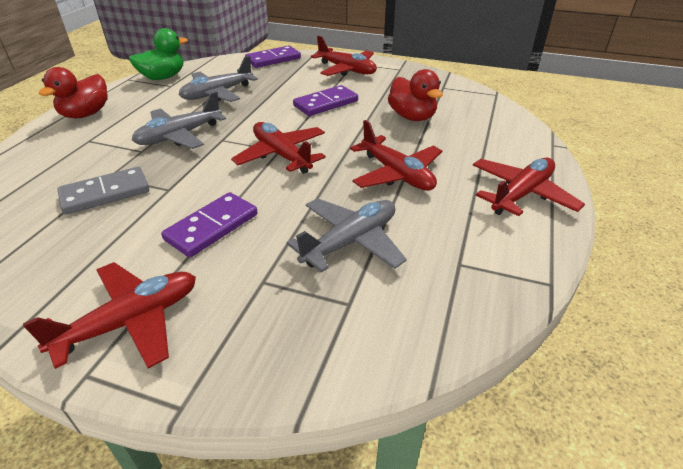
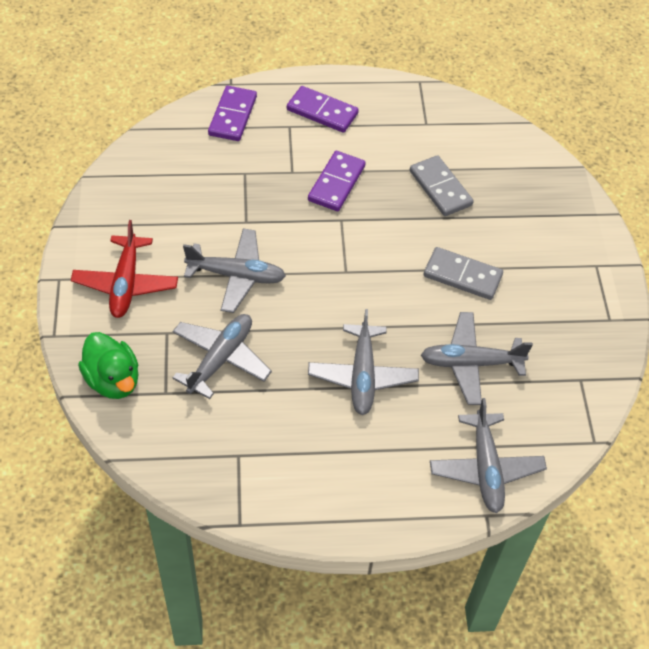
grey domino: [57,167,149,215] = 1 -> [410,155,474,216] [424,247,503,300] = 2
grey plane: [132,91,226,149] [179,56,258,102] [287,198,407,272] = 3 -> [172,314,272,399] [183,228,286,313] [308,309,419,415] [421,312,533,405] [430,398,547,513] = 5
red duck: [38,67,108,118] [388,69,443,121] = 2 -> none = 0
red plane: [23,262,196,369] [231,122,326,174] [311,36,377,76] [350,120,442,191] [473,157,585,216] = 5 -> [71,220,178,318] = 1

